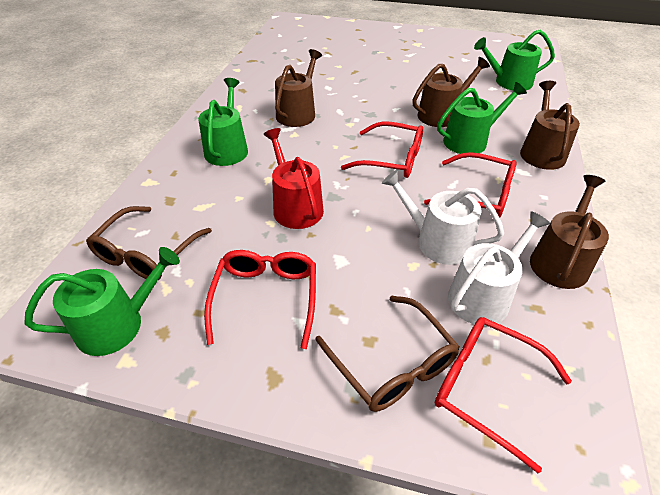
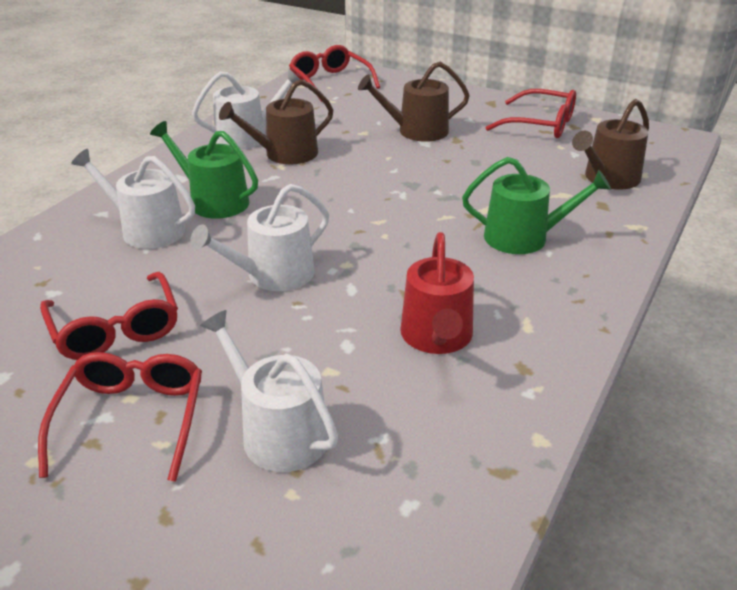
brown glasses: [86,206,212,280] [315,296,460,412] = 2 -> none = 0
brown watering can: [275,49,322,127] [412,57,490,127] [520,81,580,170] [530,175,609,289] = 4 -> [219,79,333,164] [358,62,470,142] [572,99,649,190] = 3
green watering can: [25,247,180,356] [198,78,248,166] [437,82,527,154] [474,30,555,90] = 4 -> [150,121,258,218] [462,157,611,254] = 2
white watering can: [382,170,504,265] [448,211,551,326] = 2 -> [71,149,195,249] [190,184,329,291] [192,68,300,149] [200,310,338,472] = 4

